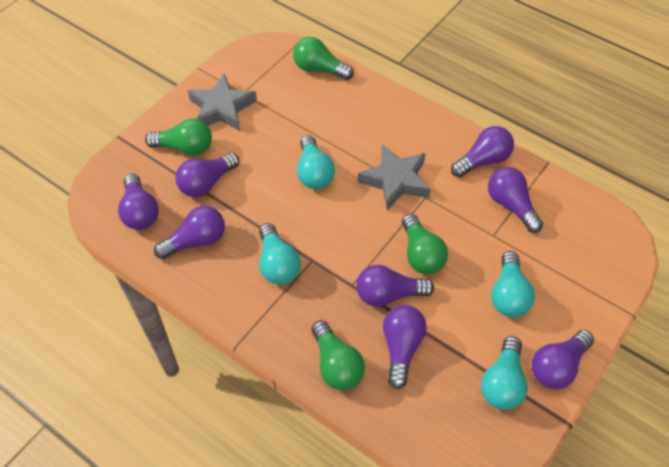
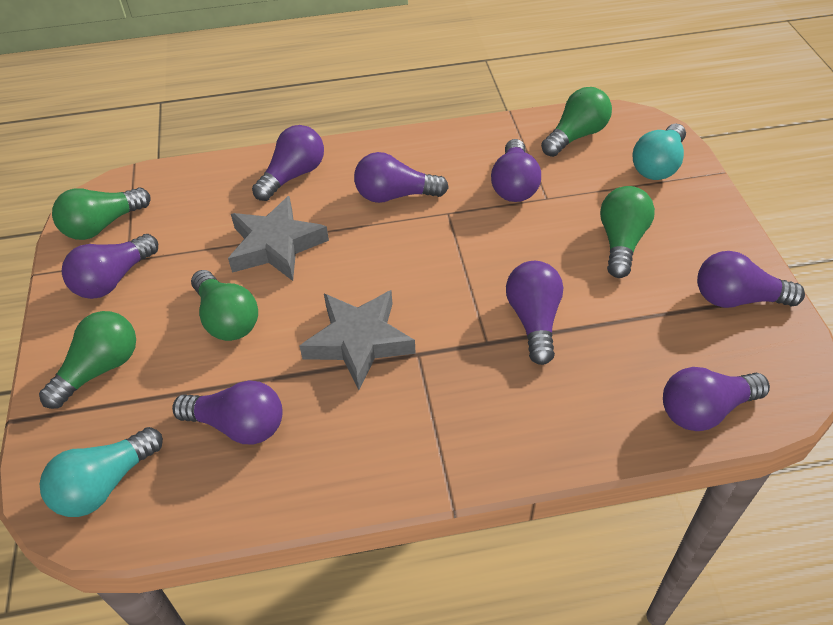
green light bulb: [145,119,212,156] [293,37,354,80] [311,320,365,390] [402,214,448,274] = 4 -> [39,311,136,409] [52,187,150,240] [191,270,258,341] [541,87,612,157] [600,186,655,278] = 5
turquoise light bulb: [259,223,301,285] [297,135,335,189] [481,336,528,410] [491,251,535,317] = 4 -> [40,427,163,517] [633,124,686,180] = 2

